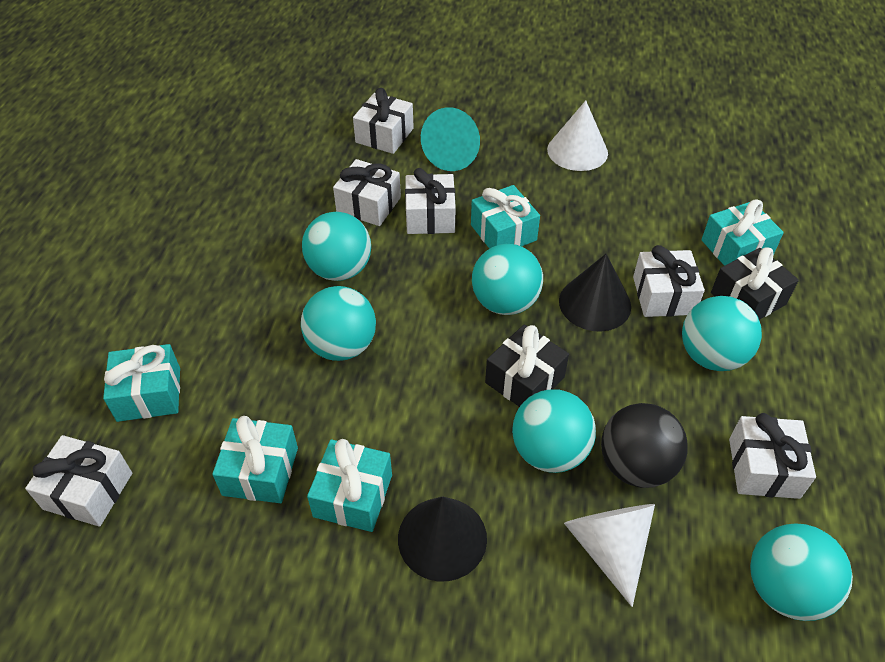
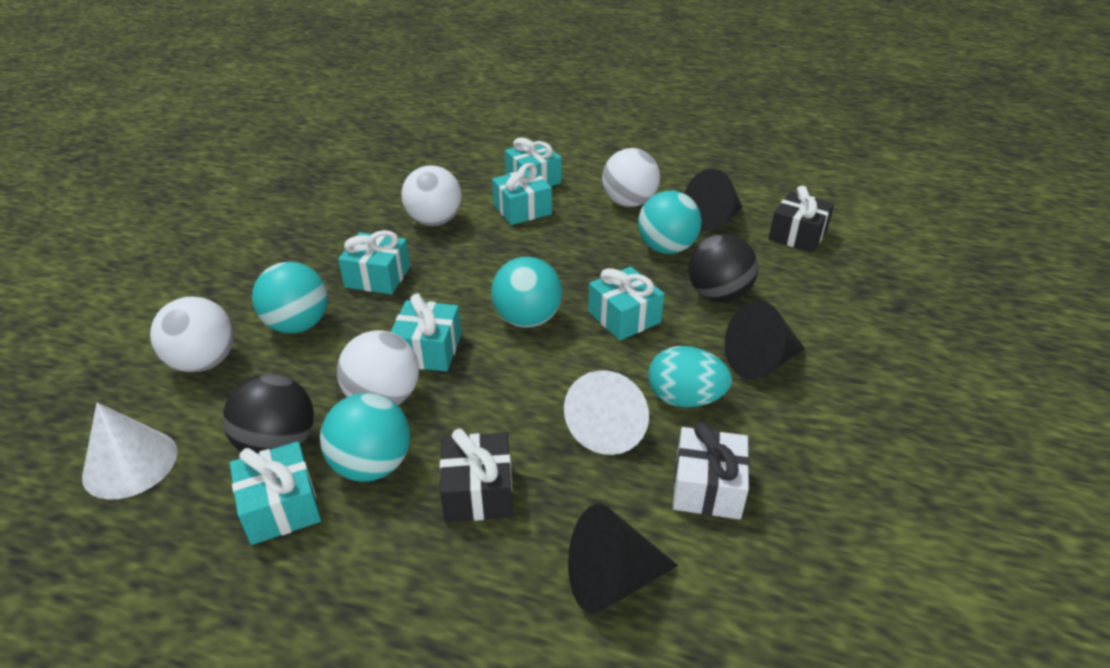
black ball: [601,403,688,488] = 1 -> [223,374,314,453] [688,234,758,302] = 2
black cone: [398,496,487,581] [559,254,631,332] = 2 -> [568,504,678,614] [685,169,743,231] [725,301,805,379] = 3
turquoise ball: [301,286,376,361] [302,212,371,281] [472,244,543,315] [512,389,596,473] [682,296,762,371] [750,523,853,621] = 6 -> [252,262,328,333] [320,393,410,482] [491,257,562,328] [638,191,702,254] = 4
turquoise cone: [421,107,480,171] = 1 -> none = 0
turquoise egg: none = 0 -> [648,346,732,407] = 1
turquoise gift: [103,344,180,422] [212,416,298,503] [307,439,392,532] [471,185,540,249] [701,199,784,266] = 5 -> [230,441,321,545] [338,230,410,294] [391,294,461,371] [492,163,552,225] [505,138,562,186] [588,267,664,340] = 6
white ball: none = 0 -> [150,296,234,372] [337,330,419,405] [401,165,462,226] [602,148,660,207] = 4
white gift: [25,435,132,527] [333,159,401,226] [353,88,414,154] [405,168,456,234] [633,245,705,317] [729,413,816,499] = 6 -> [673,422,750,520] = 1

